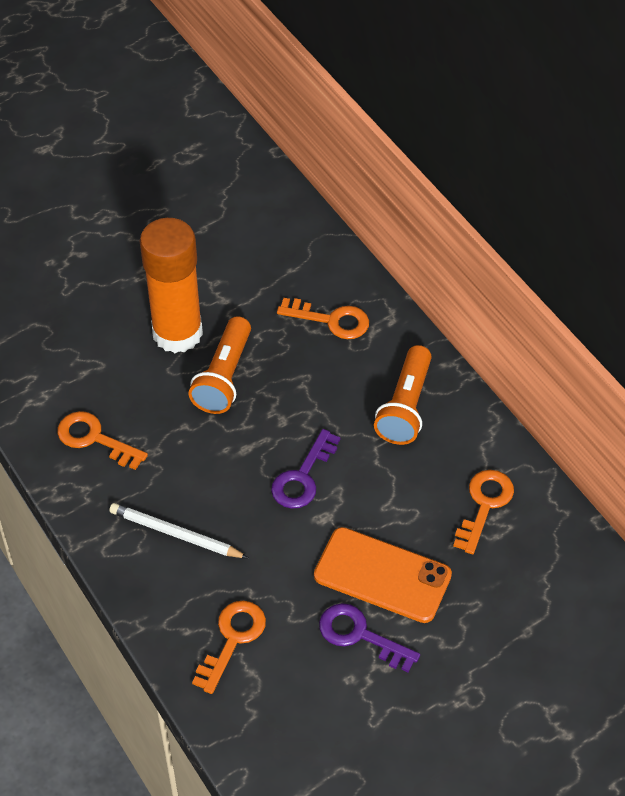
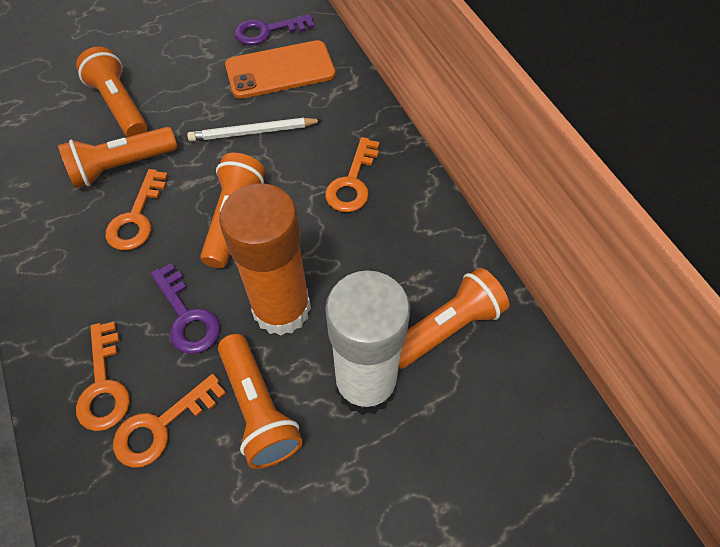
orange flashlight: [188,316,251,414] [374,345,432,445] = 2 -> [58,127,177,188] [76,46,147,137] [200,153,265,268] [218,334,303,469] [399,268,509,369] = 5
white glue stick: none = 0 -> [325,270,410,415] = 1

